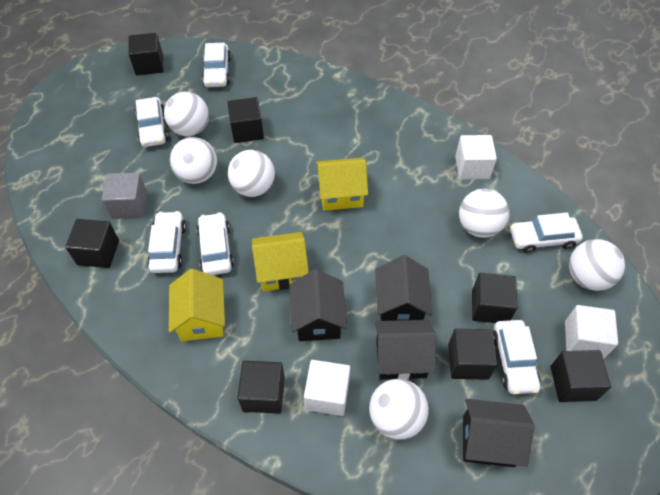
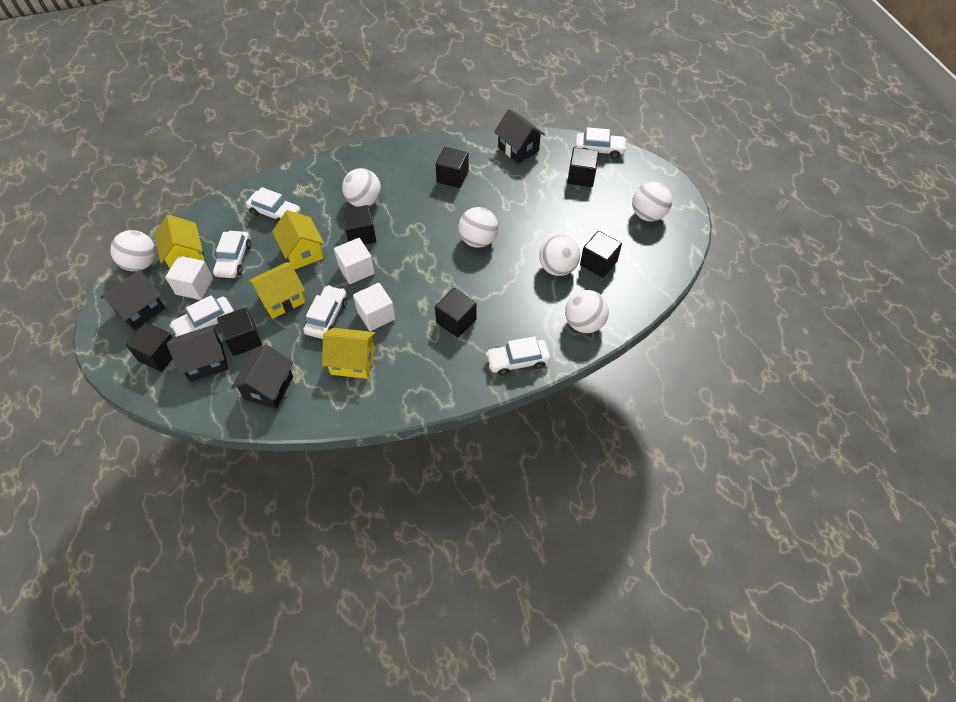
grey cube: [102,173,147,219] = 1 -> none = 0
yellow house: [169,269,225,341] [252,232,309,291] [316,158,368,211] = 3 -> [155,215,204,268] [248,262,305,319] [272,210,325,270] [322,328,376,379] = 4

